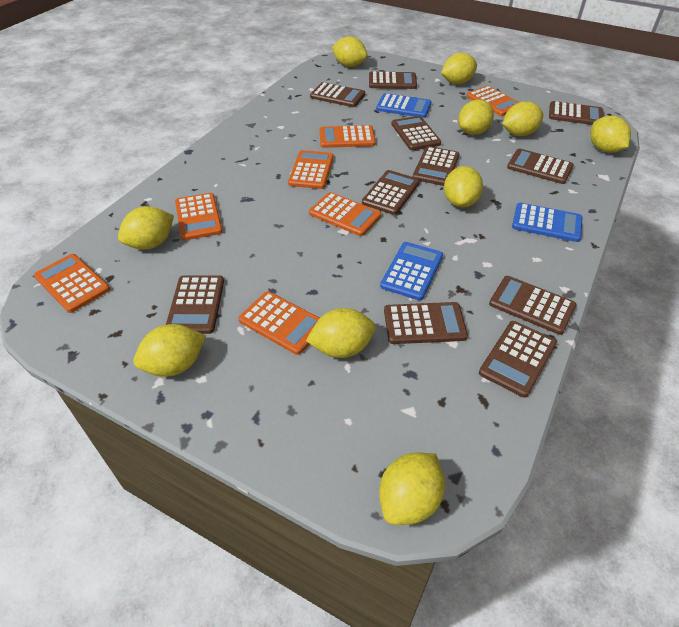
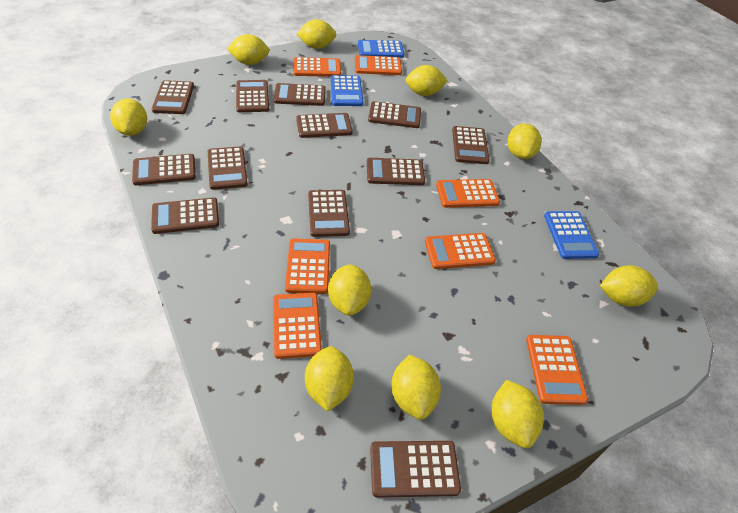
brown calculator: [166,275,224,334] [310,82,365,107] [362,170,420,215] [369,71,417,89] [384,302,468,344] [391,116,441,150] [413,146,460,186] [479,321,557,398] [489,276,576,335] [507,148,574,184] [549,101,604,125] = 11 -> [132,154,196,185] [151,197,219,234] [152,80,194,114] [208,146,248,190] [236,80,269,112] [274,83,326,106] [296,113,353,138] [308,190,350,237] [367,158,425,185] [368,101,421,128] [370,441,461,498] [452,126,489,164] = 12

